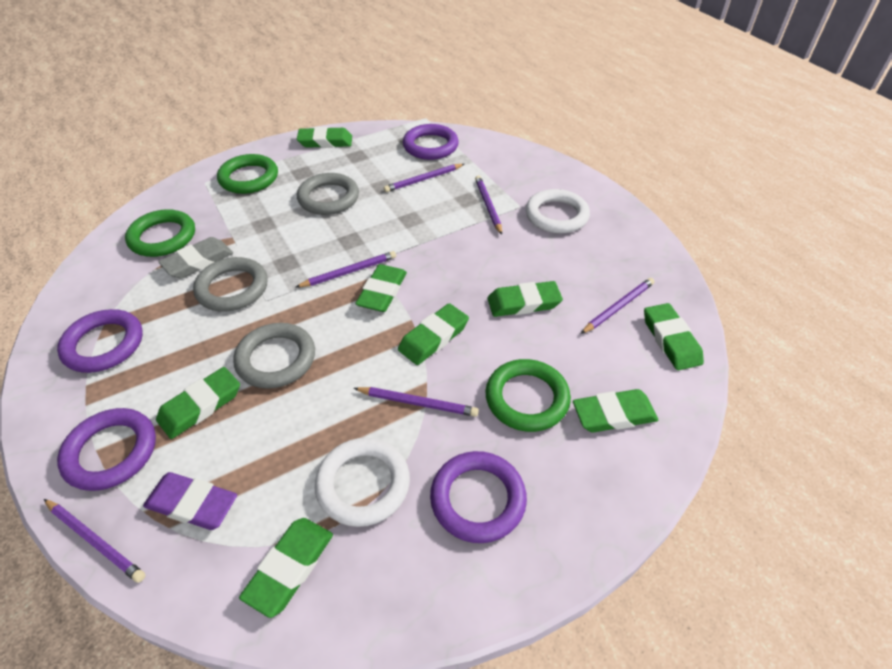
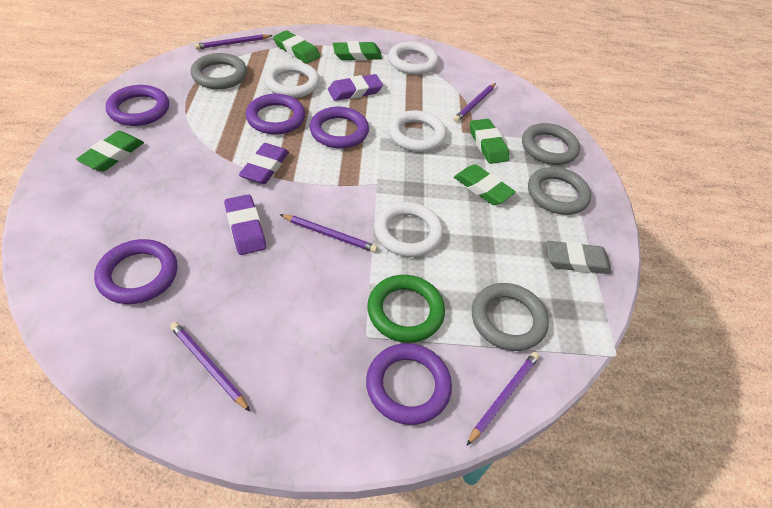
green eraser: [156,367,240,439] [239,518,333,618] [297,127,352,148] [355,264,407,312] [398,303,469,365] [487,281,563,317] [573,389,658,433] [644,303,704,370] = 8 -> [76,131,144,172] [273,30,320,64] [333,41,382,61] [454,164,516,205] [470,119,509,164] = 5
green ring: [125,209,195,257] [217,154,278,194] [485,359,571,432] = 3 -> [367,275,445,343] = 1
grey ring: [193,257,268,312] [233,323,315,389] [297,173,359,215] = 3 -> [191,53,247,89] [472,283,549,351] [522,123,580,165] [528,167,591,215] = 4
purple eraser: [143,472,237,530] = 1 -> [224,194,266,255] [239,143,289,184] [328,74,383,101] = 3
purple pencil: [44,499,146,583] [296,251,396,287] [354,387,479,417] [384,164,464,192] [475,176,502,235] [581,278,655,334] = 6 -> [170,322,250,411] [195,34,273,50] [280,214,378,253] [454,83,496,122] [466,352,539,446] = 5
purple ring: [57,309,143,373] [57,408,156,491] [403,124,459,160] [430,451,527,543] = 4 -> [94,239,178,304] [106,85,169,126] [246,94,305,134] [310,107,369,148] [366,343,452,425] = 5
white ring: [315,438,410,527] [526,189,590,234] = 2 -> [264,61,320,98] [374,202,443,257] [388,42,439,75] [388,110,447,152] = 4

